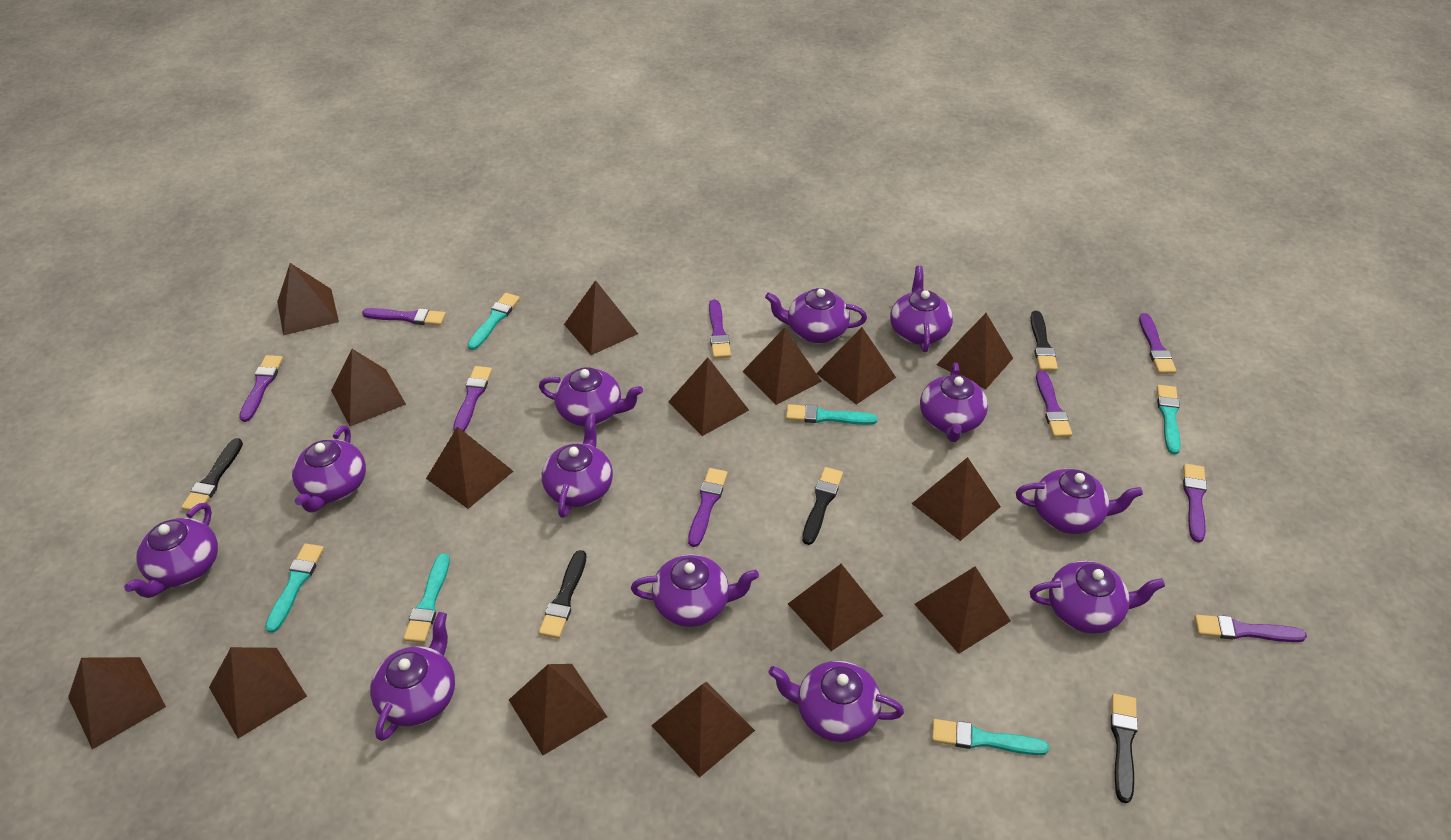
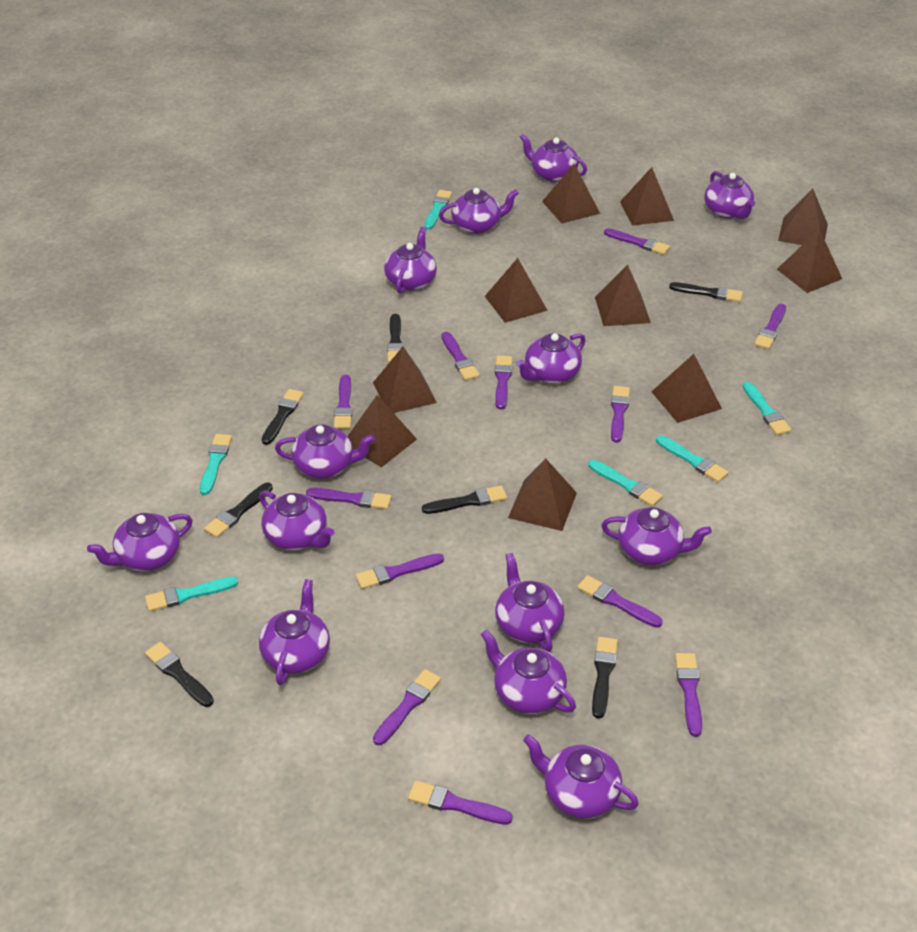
black brush: [181,438,243,513] [539,550,586,639] [802,467,843,545] [1030,311,1058,371] [1111,694,1138,803] = 5 -> [145,642,214,707] [204,483,273,538] [262,389,304,445] [387,314,404,363] [422,486,507,514] [592,637,618,719] [669,282,743,302] = 7
brown pyramid: [68,657,166,749] [209,647,307,739] [277,263,339,335] [331,349,406,426] [426,427,514,509] [509,664,607,755] [564,280,638,355] [651,682,755,777] [668,357,749,436] [743,328,822,405] [788,564,883,651] [816,327,896,405] [911,457,1001,541] [914,567,1011,654] [936,313,1013,390] = 15 -> [348,395,417,467] [373,347,437,413] [485,258,548,323] [508,458,577,531] [542,164,600,223] [595,264,651,326] [620,167,674,226] [651,354,722,423] [777,229,842,293] [778,188,828,245] = 10
purple brush: [239,355,283,422] [362,308,446,326] [453,366,492,431] [688,468,728,547] [709,299,731,359] [1036,370,1072,437] [1139,313,1176,374] [1183,464,1207,543] [1194,615,1307,642] = 9 -> [306,488,392,509] [334,375,352,429] [356,553,444,589] [373,669,441,745] [408,781,513,825] [441,332,479,381] [495,356,512,410] [577,575,663,628] [604,228,670,255] [611,386,630,443] [675,653,702,737] [755,304,786,349] = 12
purple teapot: [124,503,218,598] [292,425,366,513] [370,612,455,741] [539,367,643,426] [542,413,613,518] [631,554,759,627] [765,288,867,343] [768,661,904,742] [890,266,953,352] [920,363,988,442] [1016,469,1143,534] [1030,561,1165,634] = 12 -> [87,513,193,571] [259,491,334,550] [259,579,330,685] [275,424,375,479] [384,227,437,294] [439,188,519,234] [481,630,576,714] [495,553,565,652] [516,333,586,384] [520,133,587,182] [523,735,639,819] [601,507,712,565] [704,171,755,219] = 13

